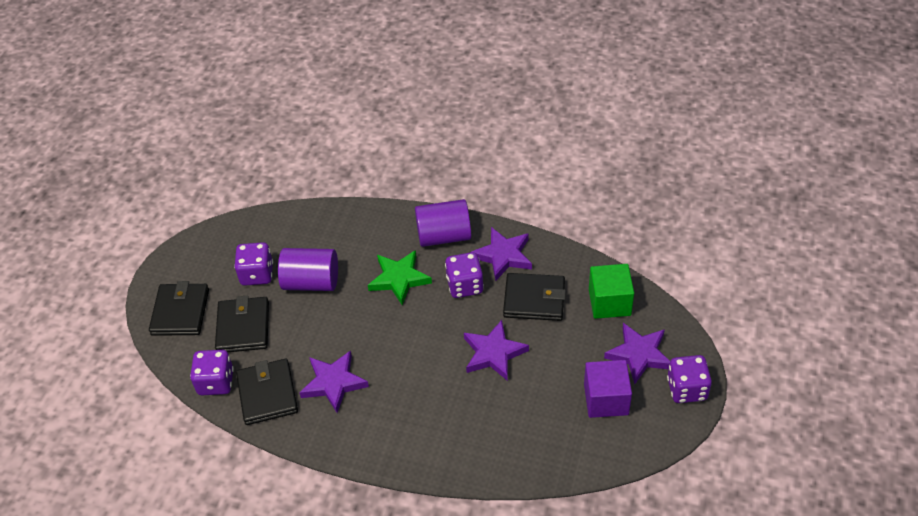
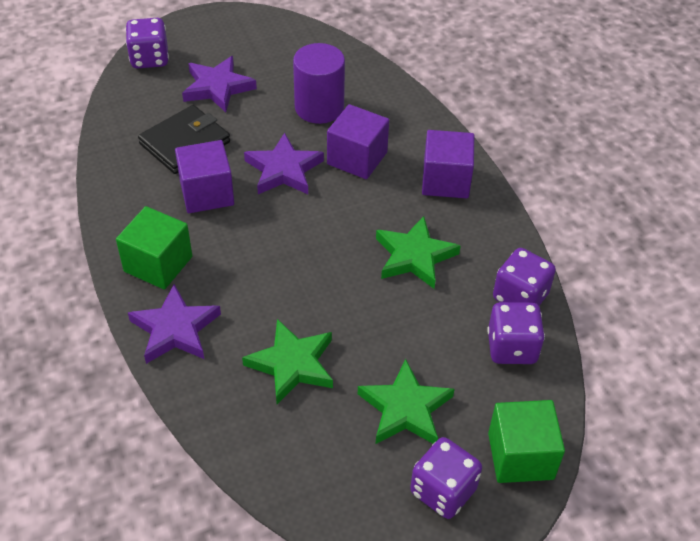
black wallet: [149,281,209,336] [215,296,269,352] [236,359,298,425] [503,273,566,321] = 4 -> [138,105,230,174] = 1
green cube: [589,264,634,319] = 1 -> [116,206,192,290] [488,400,565,483] = 2
green star: [368,250,432,305] = 1 -> [242,319,333,404] [358,359,455,444] [376,216,460,289] = 3
purple cube: [584,360,632,418] = 1 -> [175,140,234,213] [327,104,389,179] [422,130,474,199] = 3
purple cylinder: [278,248,338,291] [415,199,471,247] = 2 -> [293,43,345,124] = 1
purple star: [299,350,369,413] [464,320,529,381] [472,227,532,281] [604,323,670,384] = 4 -> [128,284,221,364] [182,56,257,112] [244,133,324,194] = 3

